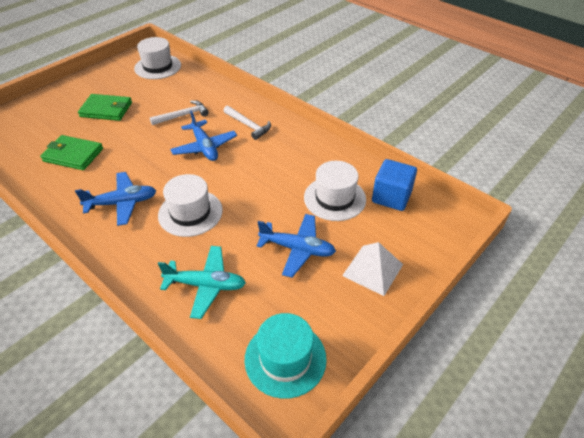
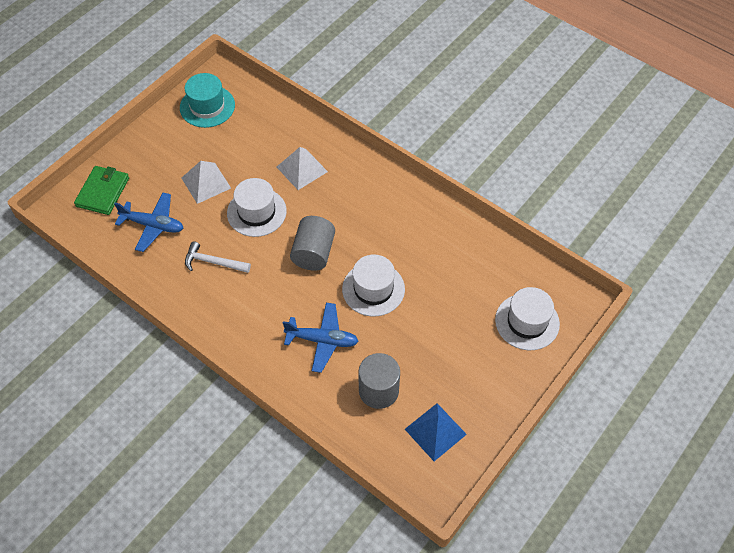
blue cube: [372,159,417,211] = 1 -> none = 0
blue plane: [75,172,156,226] [170,110,237,161] [256,214,336,278] = 3 -> [114,192,183,252] [283,303,359,373] = 2
blue pyramid: none = 0 -> [405,403,467,461] = 1
green wallet: [41,135,103,170] [78,94,132,121] = 2 -> [74,166,129,215] = 1
grey cylinder: none = 0 -> [290,216,335,271] [358,353,400,409] = 2
turquoise plane: [158,246,246,319] = 1 -> none = 0
white hammer: [150,100,209,125] [223,106,271,140] = 2 -> [185,241,251,273] = 1
white pyramid: [342,242,403,296] = 1 -> [182,161,231,204] [277,147,328,190] = 2

